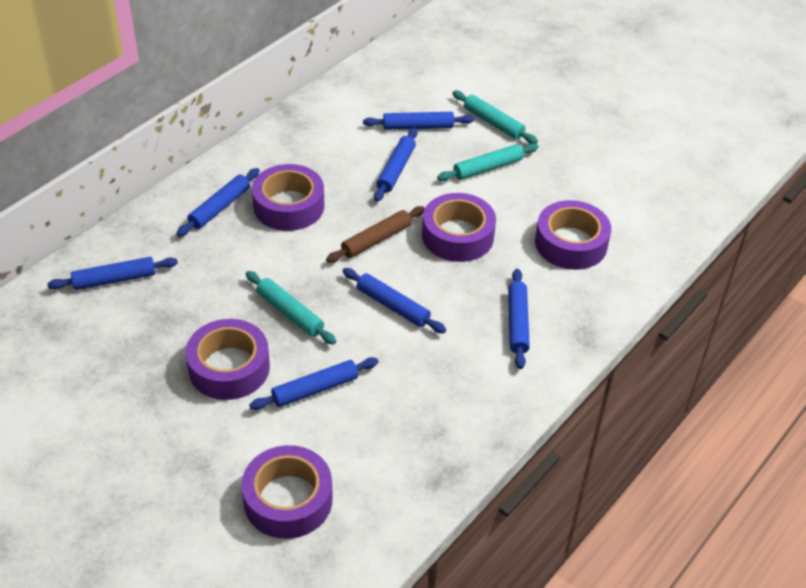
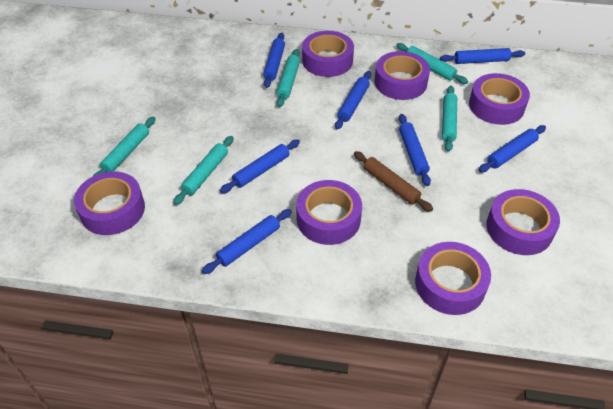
purple tape: [186,319,270,400] [241,445,333,539] [252,164,324,231] [422,193,496,262] [535,200,611,270] = 5 -> [74,171,145,235] [296,180,362,245] [302,31,354,77] [374,51,430,100] [415,242,491,315] [469,73,530,125] [486,189,560,255] = 7
turquoise rolling pin: [246,271,336,345] [437,143,539,181] [452,91,538,144] = 3 -> [93,116,156,176] [174,136,234,205] [277,49,300,107] [396,43,468,84] [442,86,457,152] = 5

